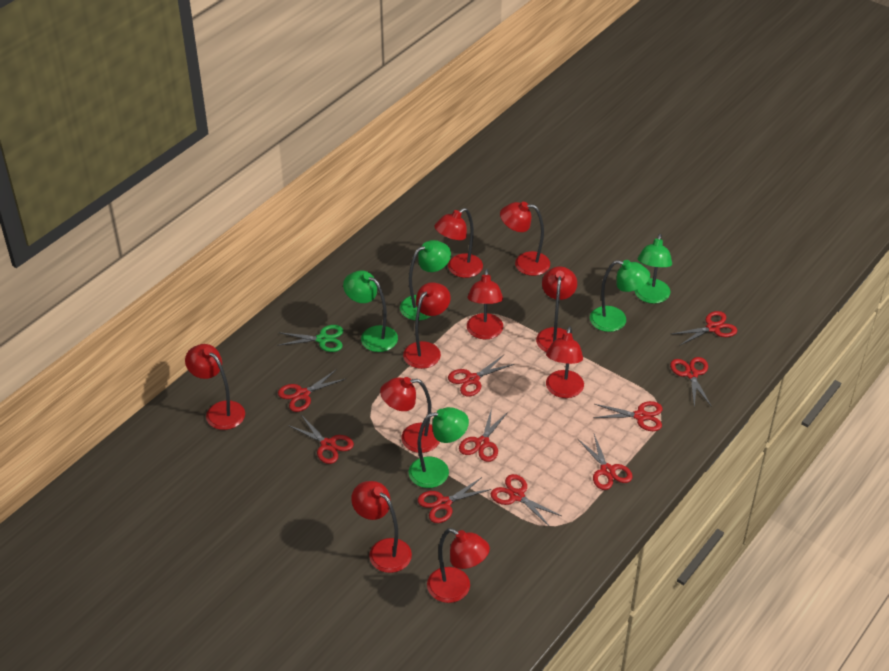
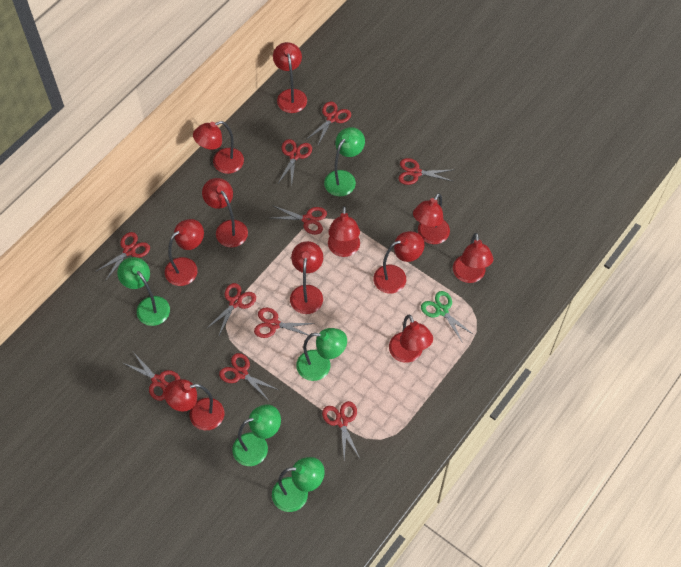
red lamp: [185,344,245,430] [351,481,412,573] [380,377,440,453] [403,282,451,369] [427,528,490,603] [434,208,483,278] [467,269,503,339] [500,202,550,276] [536,266,577,352] [546,326,584,398] = 10 -> [164,379,224,430] [165,219,204,286] [193,121,244,174] [202,178,248,247] [273,42,307,113] [290,241,323,314] [328,206,360,257] [374,231,425,294] [389,315,433,363] [413,193,450,244] [453,233,493,283] = 11

